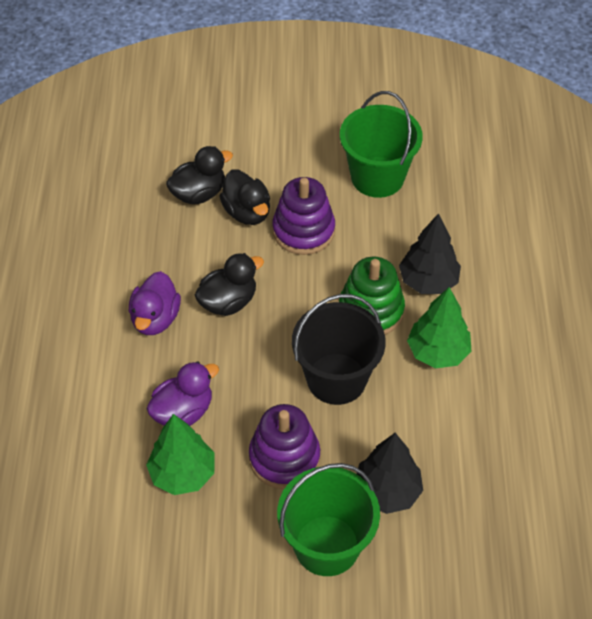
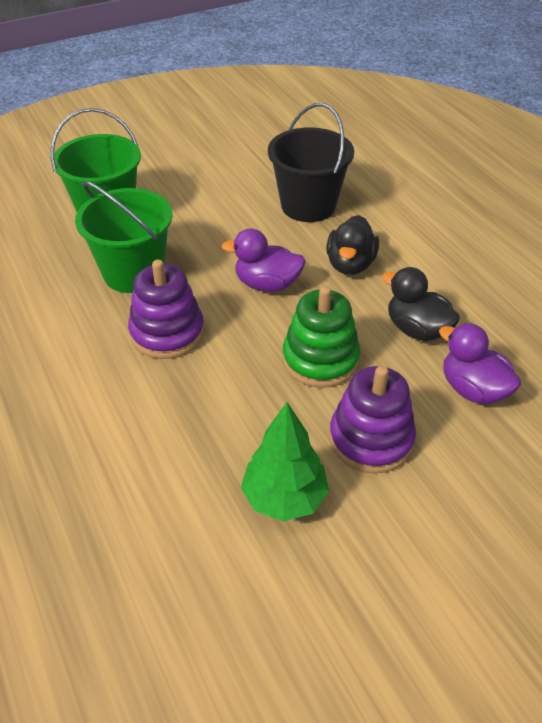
black duck: [166,146,233,204] [195,253,264,316] [219,169,270,225] = 3 -> [326,215,379,275] [382,267,460,341] = 2
black tree: [356,433,423,514] [399,213,461,294] = 2 -> none = 0
green tree: [146,414,214,495] [407,287,471,368] = 2 -> [241,402,329,522] = 1

